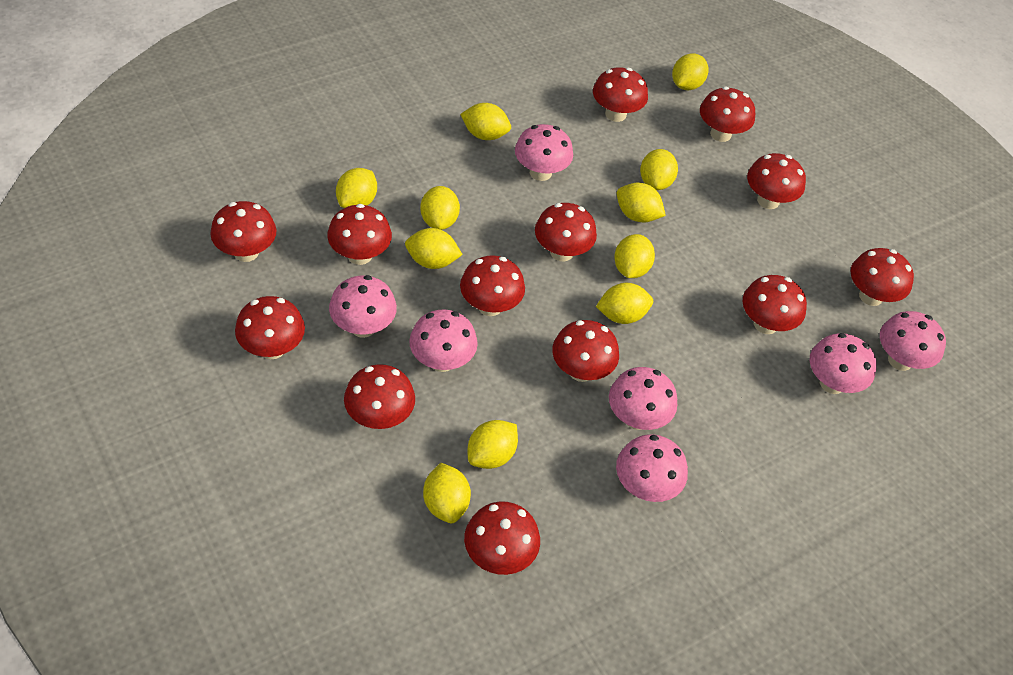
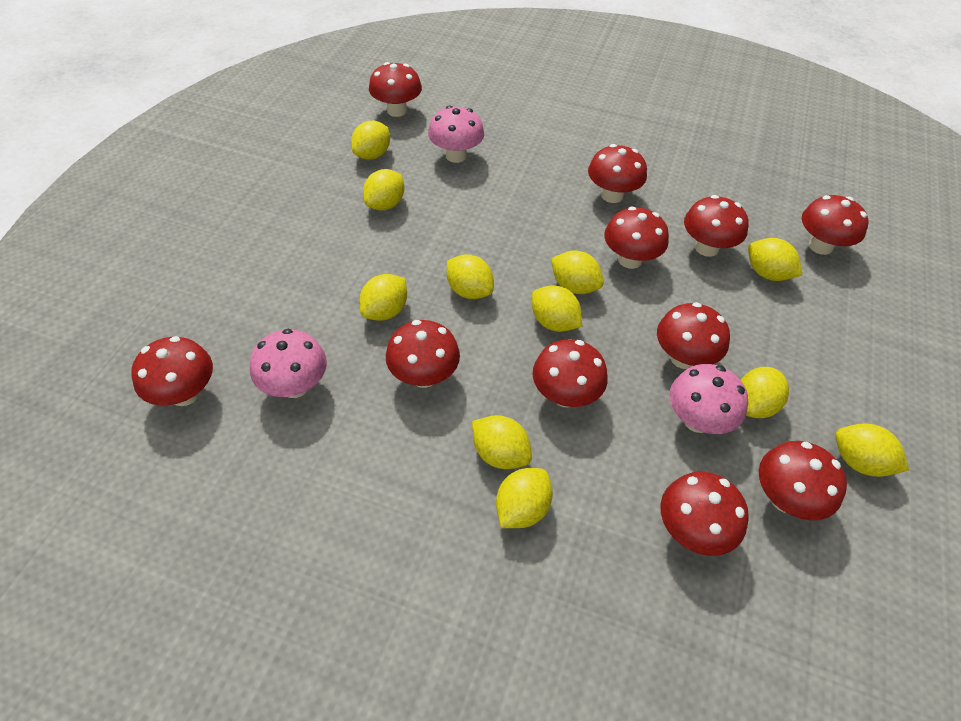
pink mushroom: [329,275,397,338] [409,310,478,372] [515,124,573,181] [609,367,677,430] [616,434,688,502] [810,333,876,394] [880,311,946,371] = 7 -> [250,329,327,398] [428,105,484,163] [669,364,748,434] = 3
red mushroom: [210,201,276,262] [235,296,305,359] [327,204,392,265] [344,364,415,429] [460,255,525,316] [464,501,540,575] [535,203,597,261] [552,320,619,382] [593,67,648,122] [700,86,755,142] [743,275,807,334] [747,153,806,209] [851,248,914,306] = 13 -> [131,336,213,406] [369,62,422,117] [386,320,460,388] [533,339,608,407] [588,144,647,203] [604,207,669,269] [657,302,730,369] [660,472,749,556] [684,195,748,257] [759,441,847,520] [802,195,868,255] = 11

